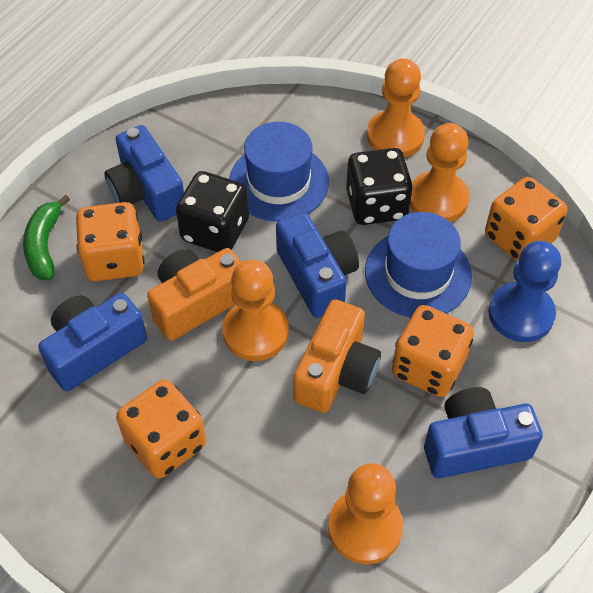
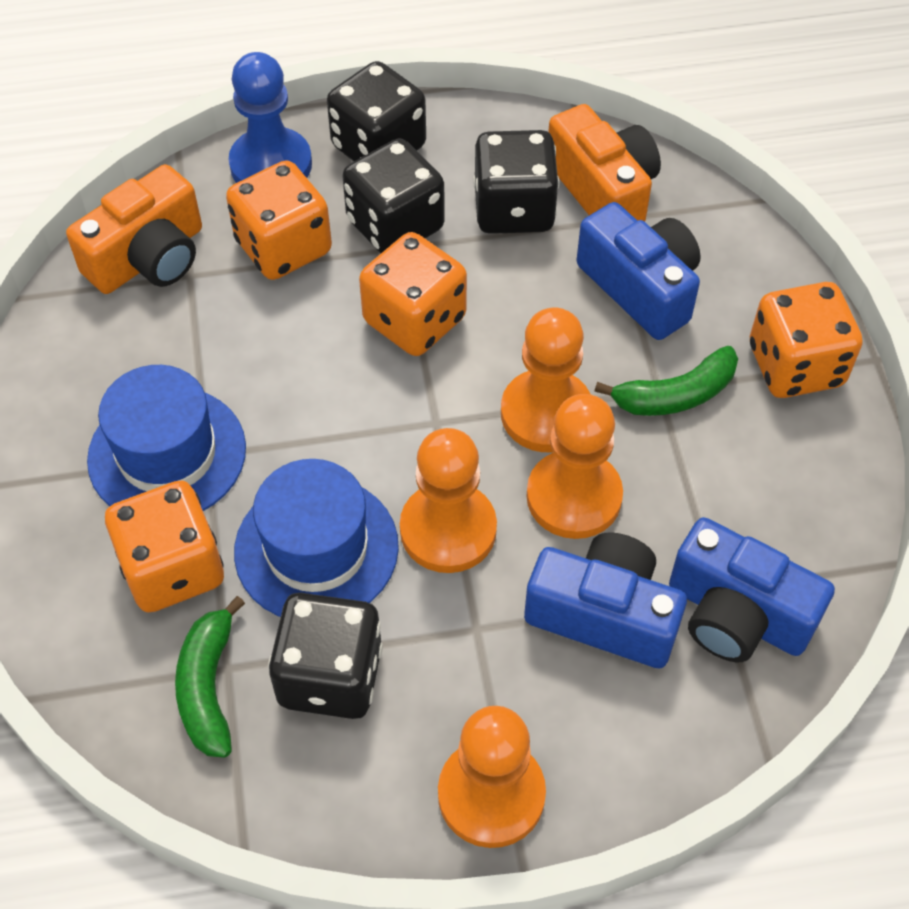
black dice: [176,171,249,252] [346,148,413,225] = 2 -> [268,593,383,719] [327,61,426,161] [342,138,445,254] [473,130,559,234] = 4
blue camera: [38,293,147,391] [105,125,184,222] [276,212,359,318] [424,387,543,478] = 4 -> [524,532,687,668] [577,202,701,340] [669,517,835,662] = 3
green banana: [23,195,70,280] = 1 -> [175,596,245,758] [595,346,738,416] = 2

